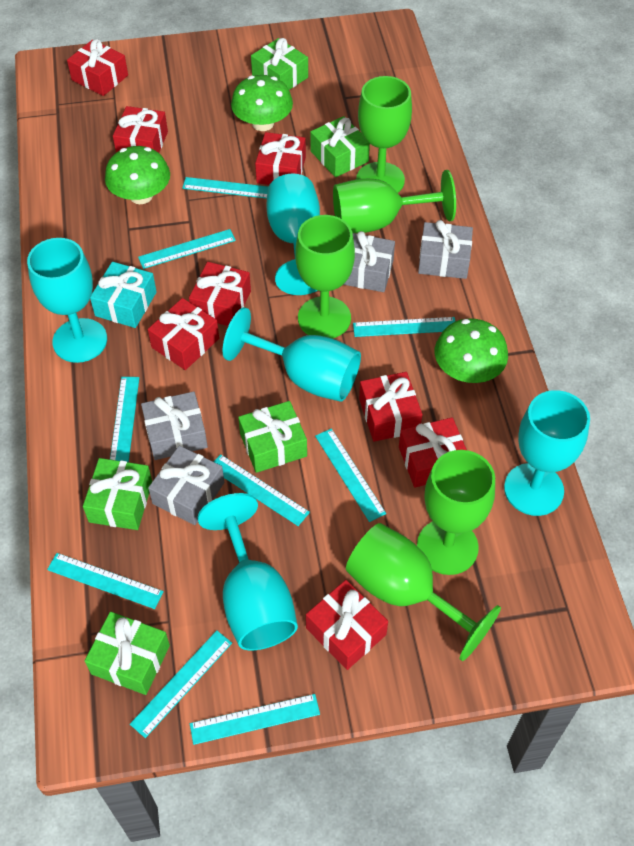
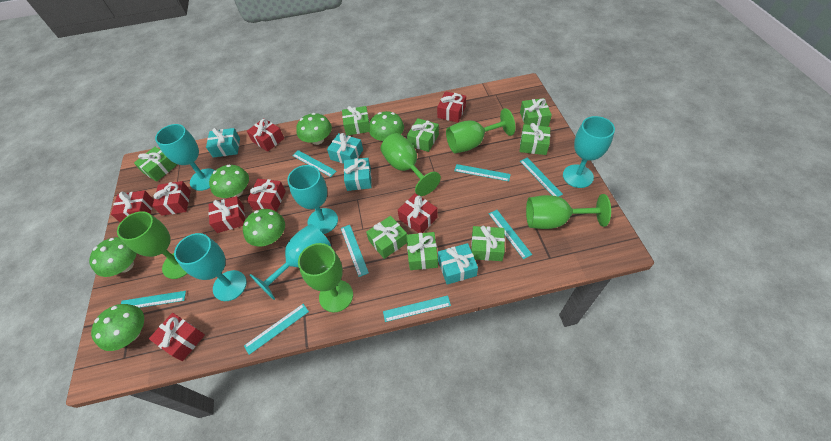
green gift: [83,458,152,530] [85,612,170,695] [238,401,307,473] [251,38,308,90] [310,116,370,177] = 5 -> [134,147,177,182] [342,106,370,135] [366,216,407,259] [406,232,438,270] [407,118,439,152] [471,226,505,261] [519,123,550,155] [520,98,552,127] = 8
green mushroom: [105,146,170,204] [231,75,293,131] [435,318,508,383] = 3 -> [89,237,137,277] [91,304,144,351] [209,164,249,198] [243,209,285,246] [296,113,332,145] [369,111,404,141] = 6
grey gift: [141,391,208,460] [148,446,225,525] [343,231,395,292] [418,220,473,279] = 4 -> none = 0
turquoise gift: [90,262,157,328] = 1 -> [206,128,240,158] [327,133,363,164] [344,158,372,191] [438,243,478,285] = 4
turquoise ruler: [47,553,164,609] [110,377,139,462] [130,630,232,738] [138,229,236,269] [182,177,268,199] [190,694,320,745] [214,454,310,526] [315,428,386,522] [353,317,455,337] = 9 -> [121,291,186,308] [244,304,309,355] [292,150,337,177] [341,225,369,277] [383,295,451,322] [454,164,511,181] [489,210,532,259] [520,157,563,197] = 8

